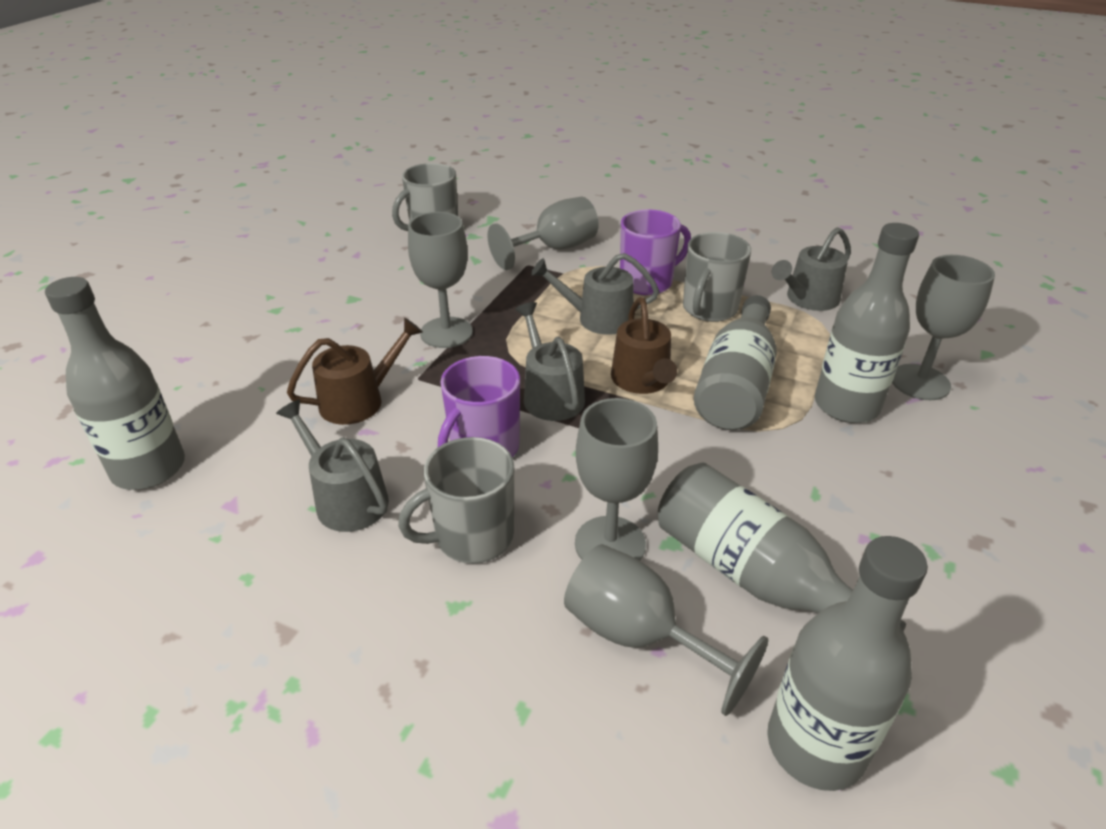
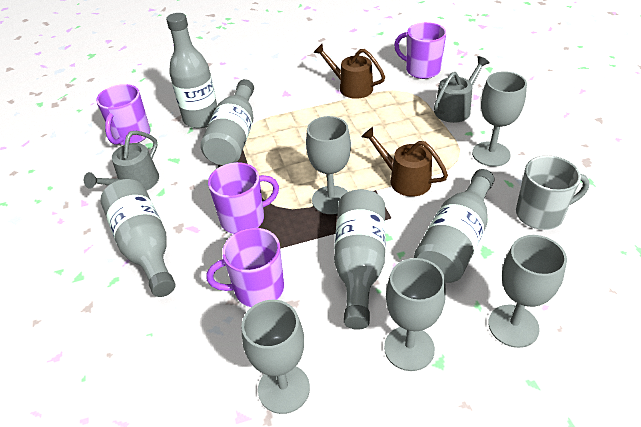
grey mug: [392,163,458,231] [398,437,514,564] [683,232,751,322] = 3 -> [516,156,590,230] = 1
grey watering can: [276,400,389,532] [515,302,585,421] [531,253,659,335] [772,227,851,311] = 4 -> [84,130,159,191] [434,56,490,123] = 2
purple mug: [438,356,520,457] [620,209,691,295] = 2 -> [96,84,150,145] [207,228,284,307] [208,162,279,234] [394,22,446,79] = 4

